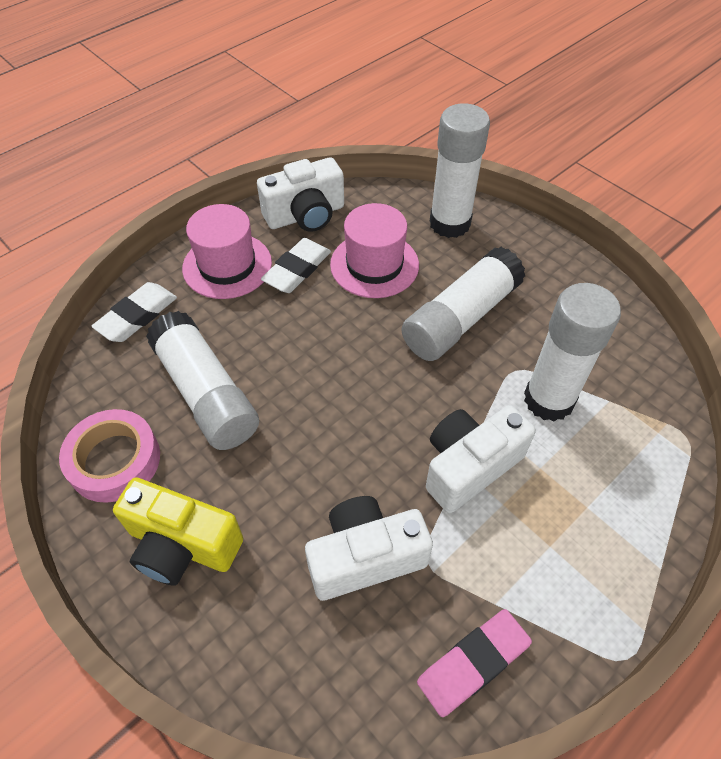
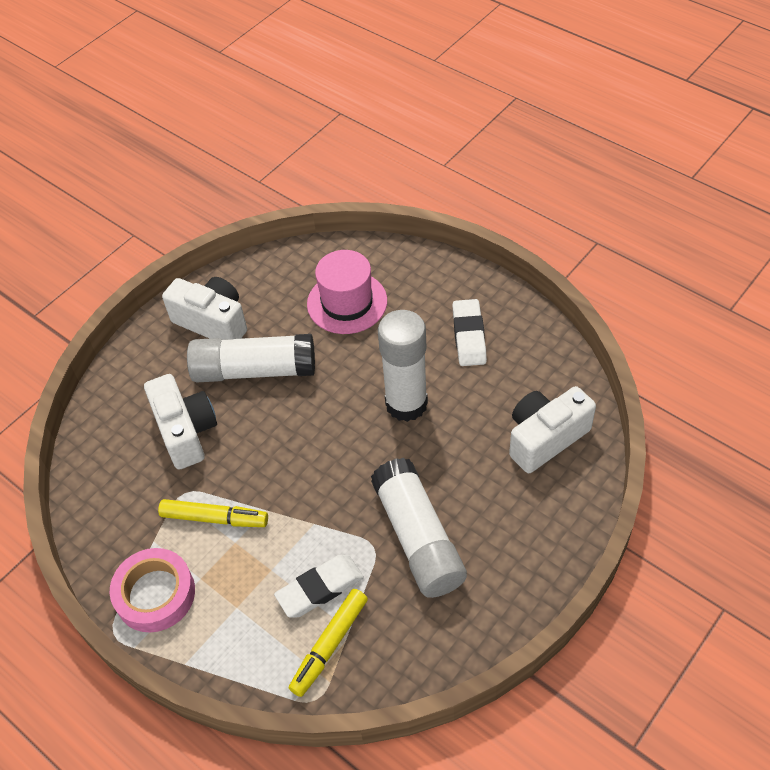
pink eraser: [417,609,532,717] = 1 -> none = 0
pink hat: [182,204,272,299] [330,203,419,298] = 2 -> [307,250,387,334] = 1
white glue stick: [146,311,259,450] [401,247,525,361] [429,103,490,238] [524,283,621,421] = 4 -> [187,334,315,383] [371,458,467,598] [378,310,428,422] = 3
yellow camera: [113,477,243,586] = 1 -> none = 0
yellow marker: none = 0 -> [158,499,268,527] [289,589,368,697] = 2

